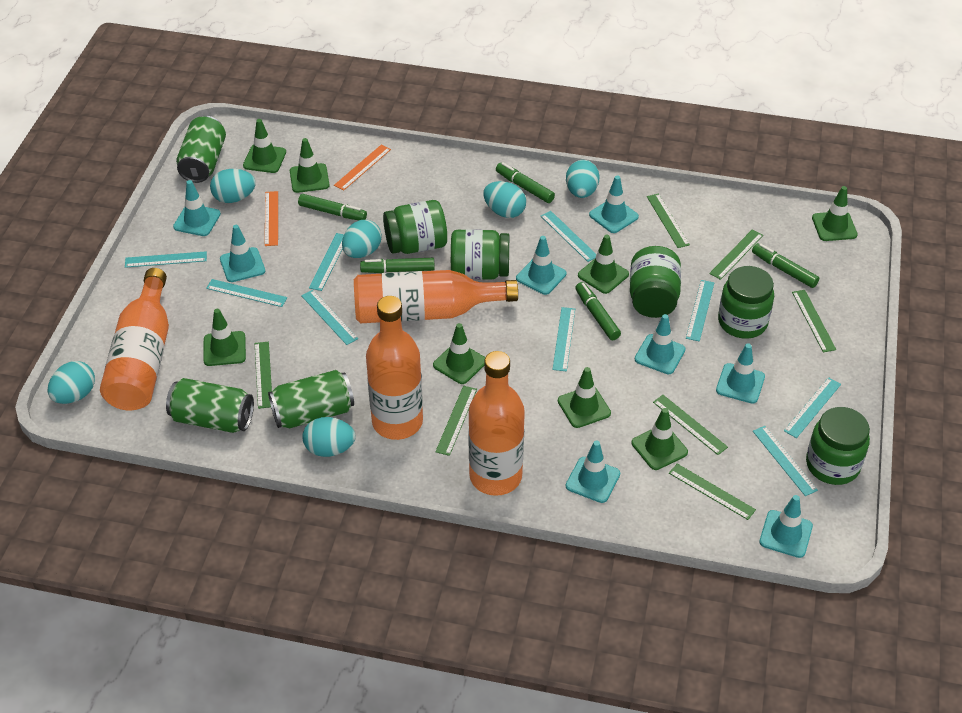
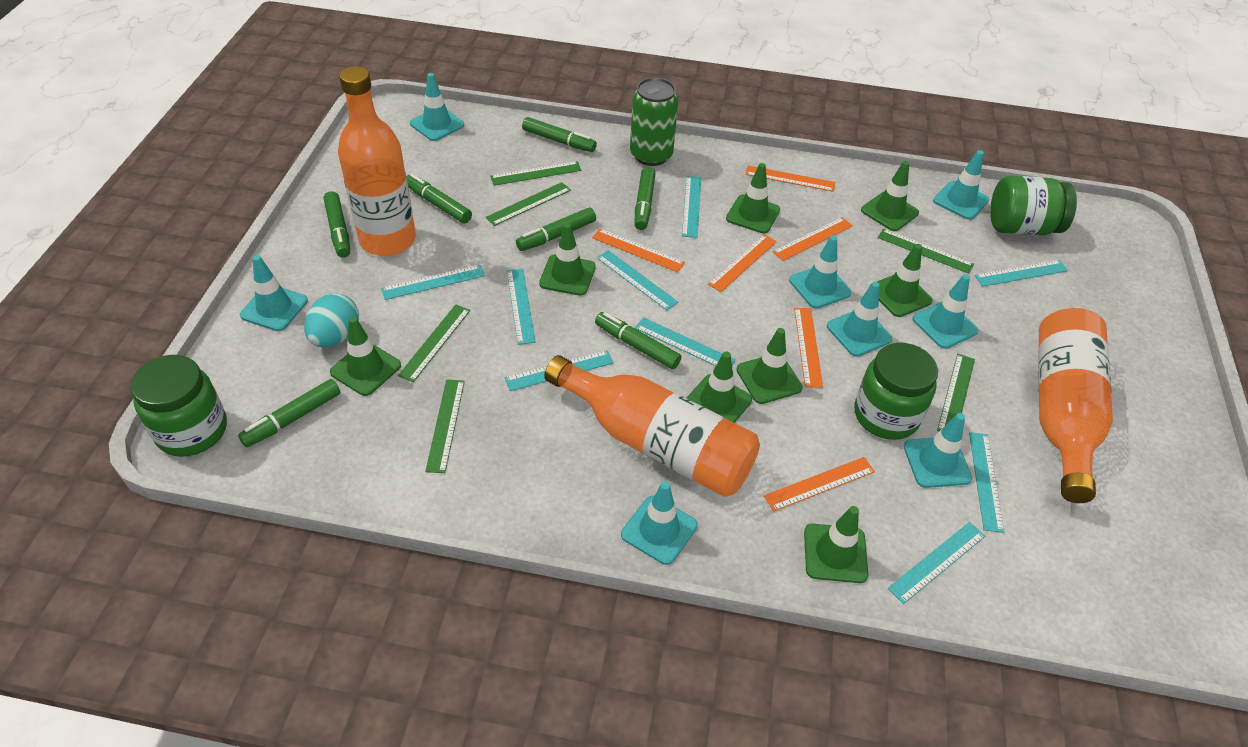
green can: [166,378,254,433] [176,116,226,183] [268,370,354,428] = 3 -> [630,78,678,166] = 1
green jar: [383,200,447,254] [451,229,509,280] [630,246,681,318] [718,266,774,339] [806,407,870,485] = 5 -> [130,355,227,457] [854,343,938,440] [990,176,1077,235] = 3
green marker: [298,194,367,220] [360,258,435,273] [496,162,555,203] [575,282,621,340] [752,243,819,288] = 5 -> [238,379,341,447] [324,191,350,258] [406,174,472,223] [516,208,596,251] [522,117,597,152] [595,312,681,369] [634,167,656,230] = 7
green ruler: [255,342,272,409] [435,386,477,456] [647,194,690,248] [653,395,728,455] [669,464,756,520] [709,229,763,280] [792,290,836,352] = 7 -> [398,304,470,382] [425,379,465,473] [485,182,571,226] [490,161,582,186] [878,229,974,274] [937,354,975,432] = 6
orange bottle: [100,268,169,410] [354,270,518,323] [366,296,423,440] [468,351,525,496] = 4 -> [338,66,416,256] [544,355,760,497] [1038,308,1113,503] = 3
orange ruler: [265,191,278,246] [334,144,391,191] = 2 -> [592,228,685,272] [708,234,777,292] [745,165,835,192] [764,457,875,511] [772,217,853,261] [794,308,823,388] = 6
turquoise egg: [48,361,95,404] [210,169,256,203] [302,417,356,457] [342,220,382,258] [483,181,526,218] [566,160,600,198] = 6 -> [304,293,359,347] = 1

